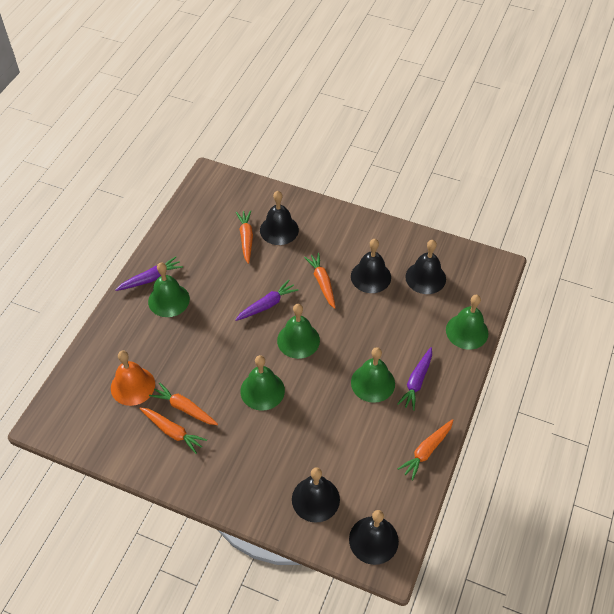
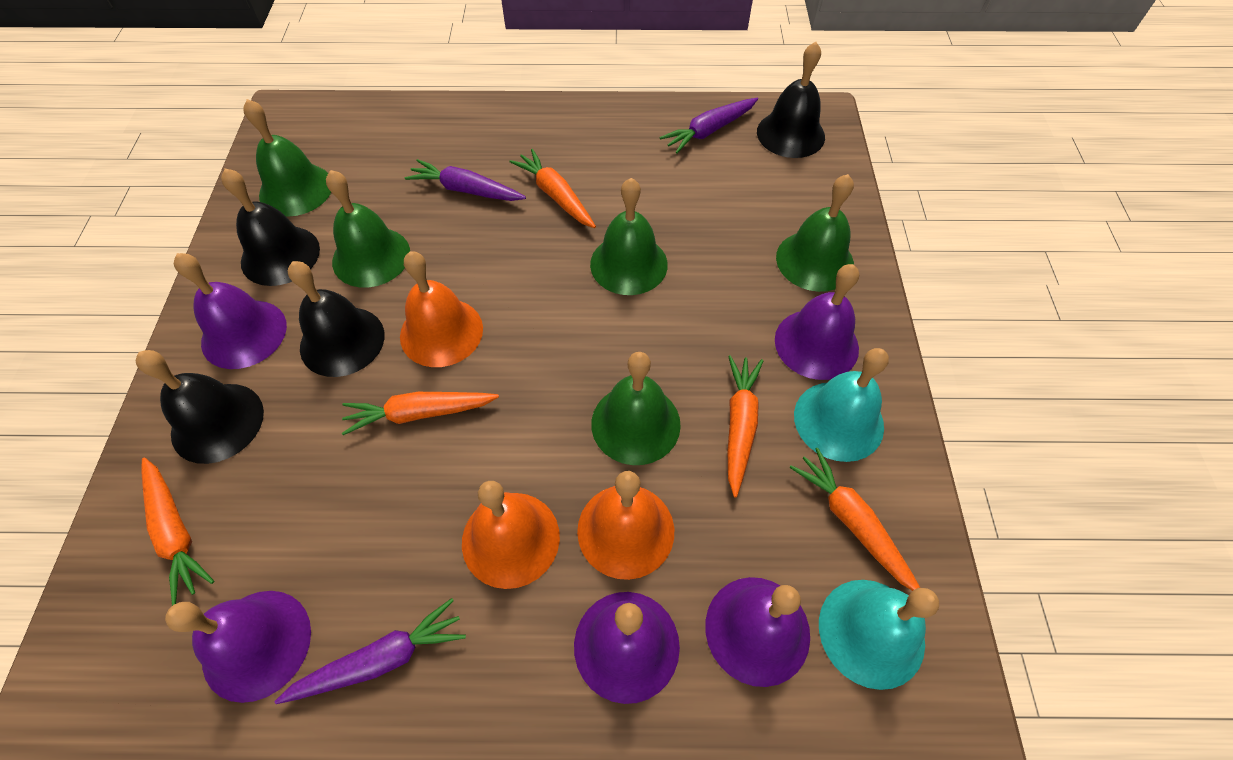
black bell: [260,191,299,245] [292,467,340,523] [349,510,399,565] [351,239,391,293] [405,240,446,294] = 5 -> [136,350,264,464] [221,169,320,286] [288,261,384,377] [757,42,825,158] = 4
orange bell: [111,351,155,406] = 1 -> [400,251,483,367] [462,481,560,589] [577,471,674,580] = 3
purple bell: none = 0 -> [165,591,311,703] [174,253,287,369] [574,592,680,704] [705,577,810,687] [775,264,859,380] = 5
turquoise bell: none = 0 -> [794,348,889,462] [819,580,939,690] = 2

